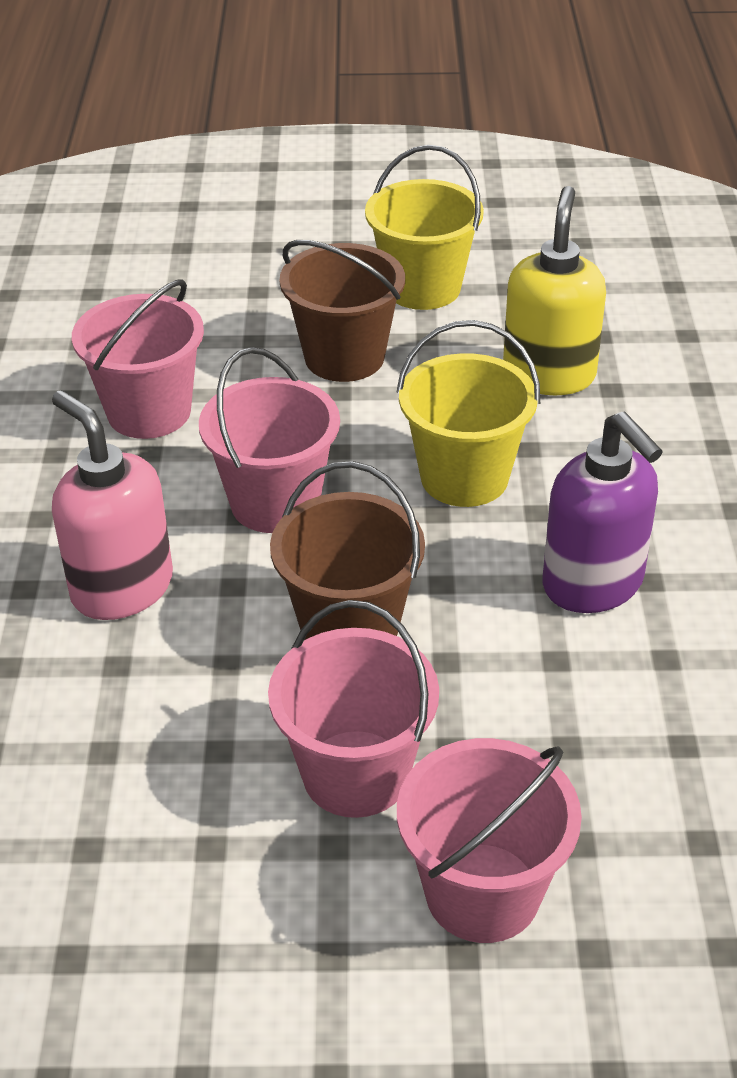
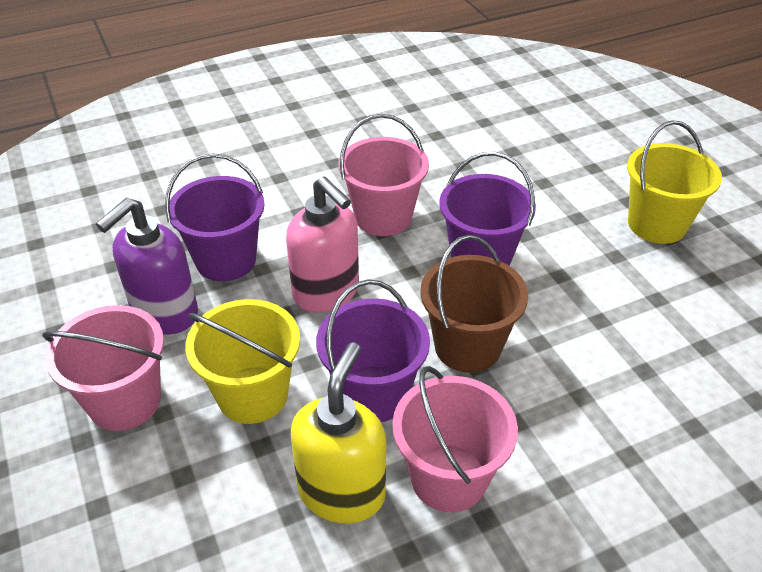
brown bucket: [270,461,425,640] [280,240,405,382] = 2 -> [420,235,528,373] = 1
pink bucket: [72,279,204,439] [199,347,340,533] [268,600,439,818] [397,738,582,943] = 4 -> [42,305,164,431] [339,114,429,236] [392,366,518,512] = 3
purple bucket: none = 0 -> [165,153,265,281] [316,280,430,422] [439,152,536,266] = 3

